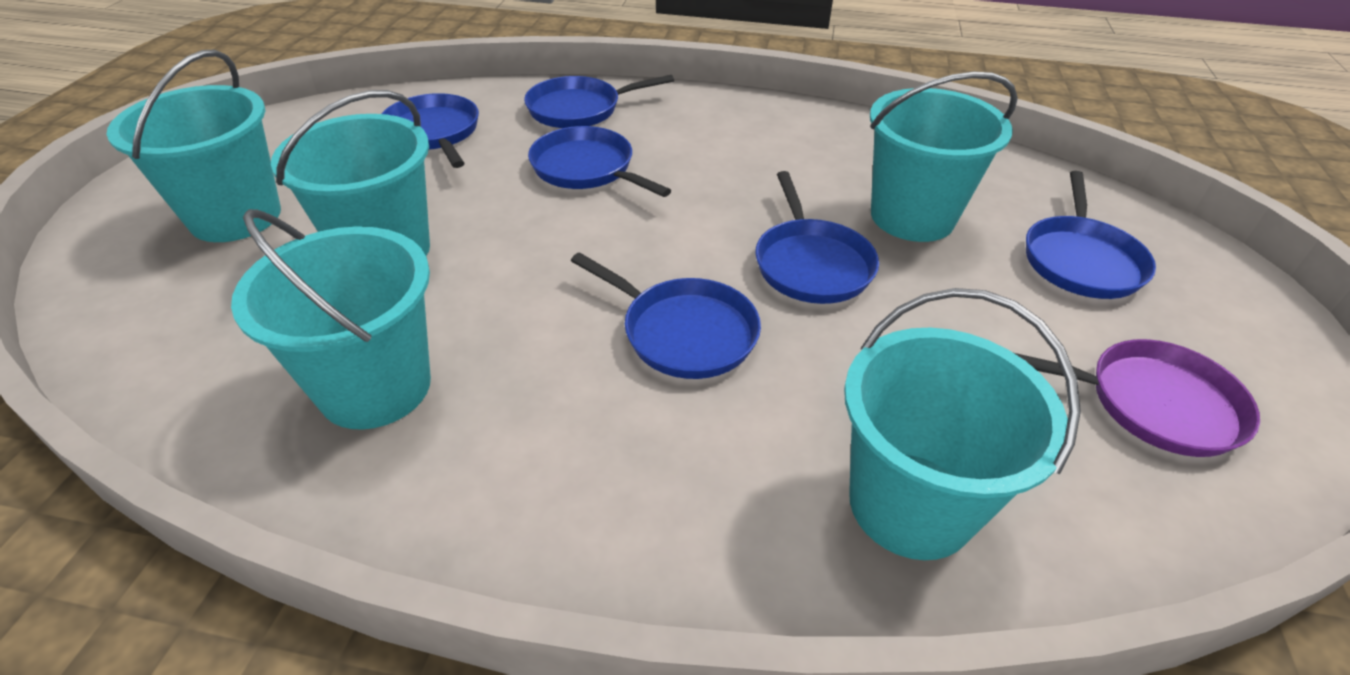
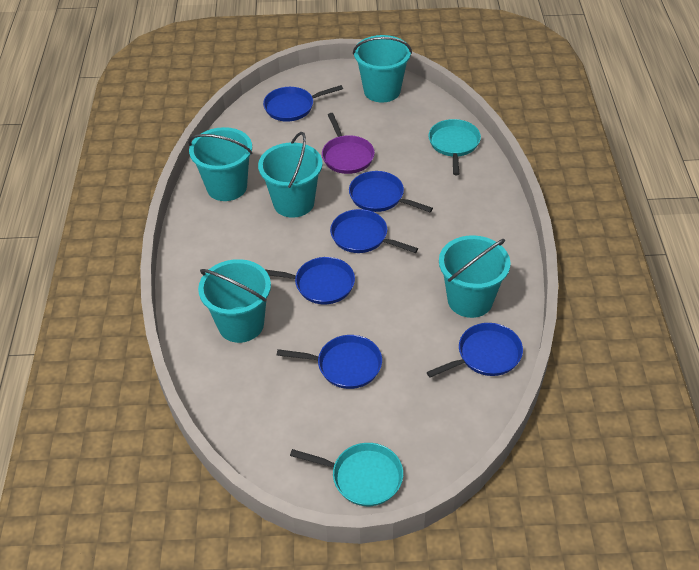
turquoise pan: none = 0 -> [290,443,403,506] [428,119,481,175] = 2

